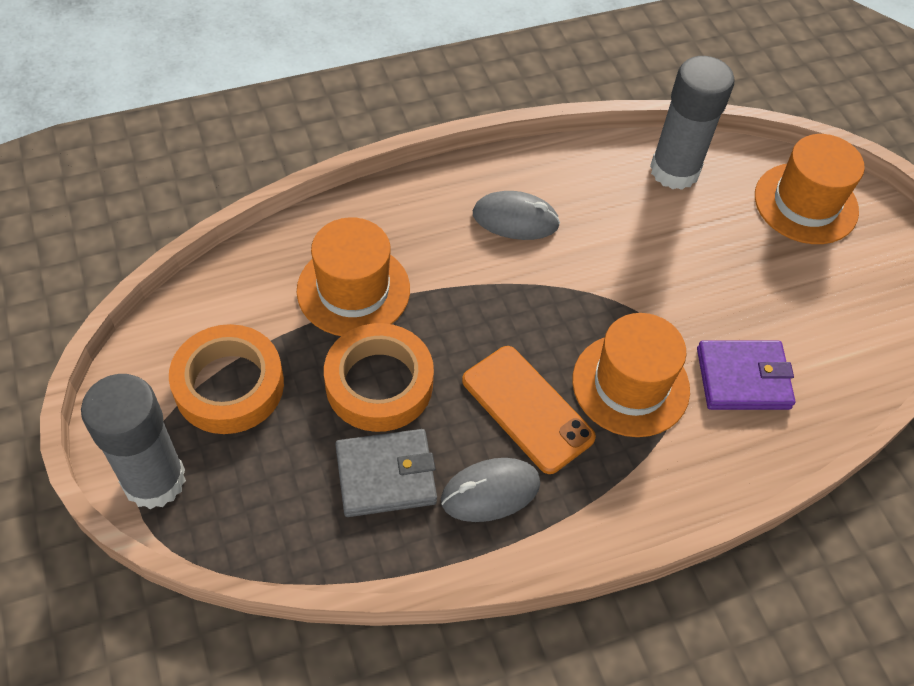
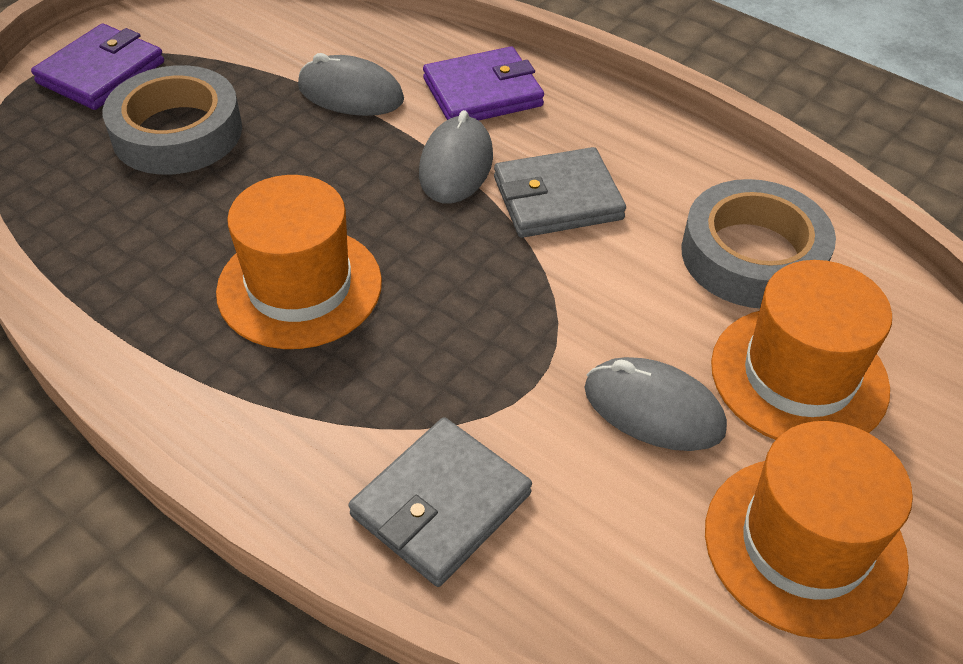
grey glue stick: [81,374,186,509] [650,56,735,190] = 2 -> none = 0
grey mouse: [441,458,541,522] [473,191,560,240] = 2 -> [298,53,404,116] [419,110,493,204] [584,357,727,451] = 3
grey tape: none = 0 -> [102,65,242,175] [681,179,836,308] = 2
grey wallet: [335,429,437,517] = 1 -> [349,417,532,587] [494,147,626,238] = 2
orange phone: [462,346,596,474] = 1 -> none = 0
orange tape: [169,324,284,434] [324,323,434,432] = 2 -> none = 0
purple wallet: [697,340,795,410] = 1 -> [31,24,164,110] [423,47,544,121] = 2

